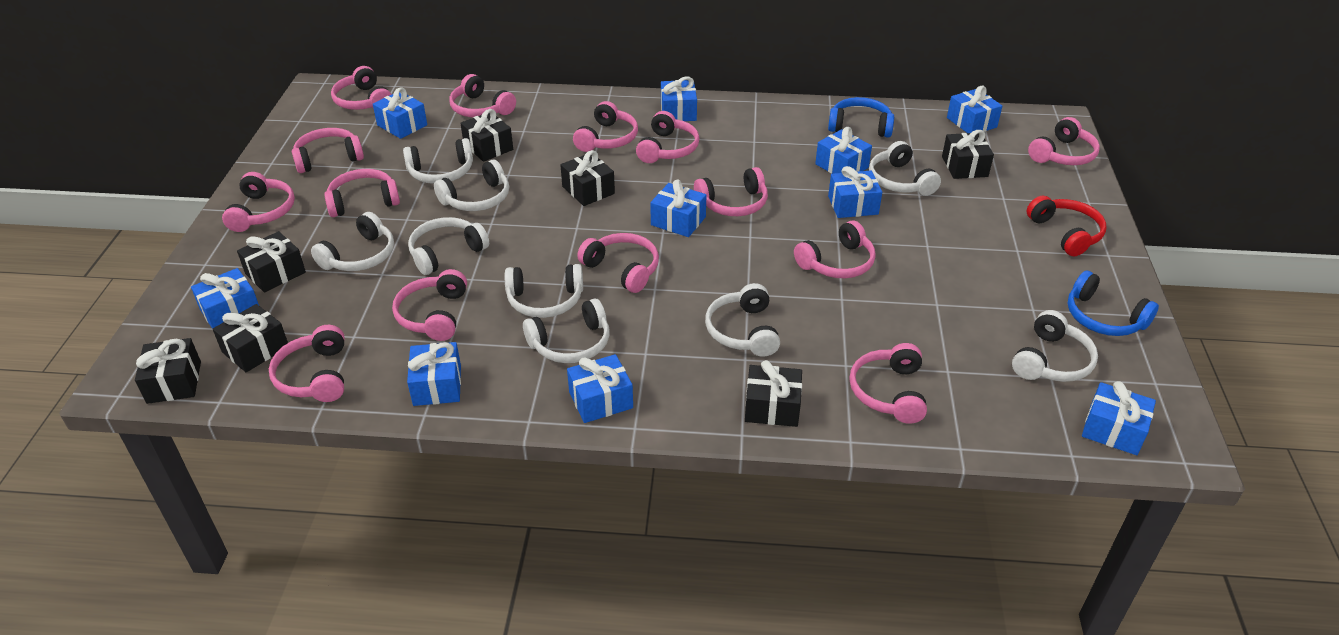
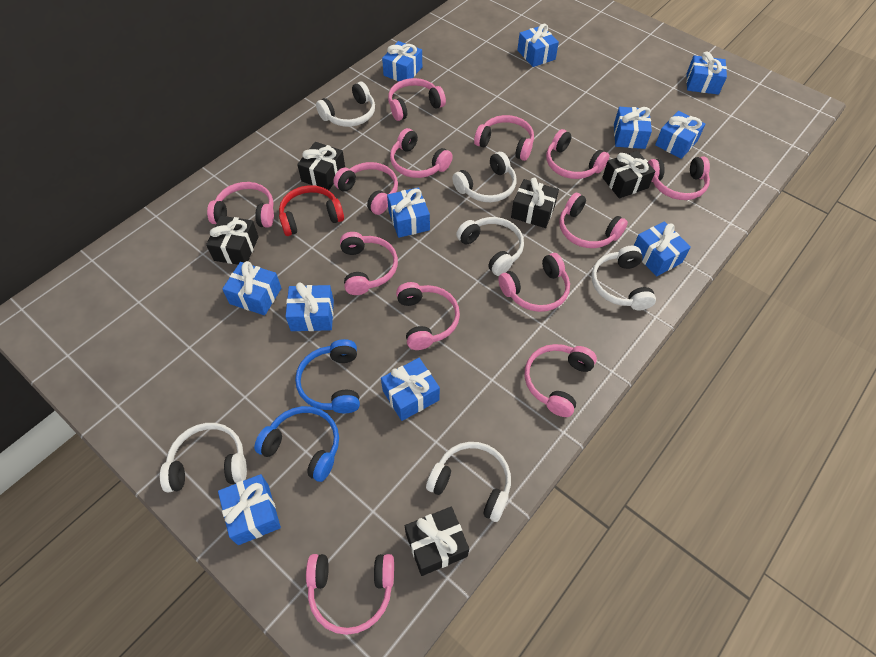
black gift: [135,338,201,404] [213,304,288,372] [237,231,306,293] [460,109,513,162] [561,150,615,206] [745,360,802,427] [942,130,994,179] = 7 -> [206,216,259,265] [297,142,345,190] [405,507,469,576] [511,178,559,228] [602,151,655,198] = 5
blue gift: [191,268,259,329] [373,87,427,139] [407,342,461,406] [567,354,633,423] [650,180,707,237] [661,76,697,121] [815,127,872,174] [828,166,882,218] [947,86,1002,133] [1082,381,1156,455] = 10 -> [218,474,281,545] [222,261,281,315] [285,282,334,331] [381,358,440,421] [382,41,422,81] [387,187,430,238] [517,24,559,67] [614,107,652,149] [634,221,691,276] [655,111,705,159] [686,52,727,95] = 11
pink headphones: [222,172,295,232] [269,325,344,402] [292,128,364,173] [324,169,400,217] [331,66,392,110] [392,269,467,341] [449,74,516,117] [573,101,638,152] [577,233,659,293] [636,111,700,163] [694,167,768,216] [794,220,876,278] [849,343,927,424] [1028,117,1100,165] = 14 -> [207,182,274,228] [306,554,394,635] [333,162,398,215] [340,232,398,295] [388,78,446,121] [390,128,453,178] [396,282,460,350] [474,115,534,161] [498,253,570,312] [525,344,597,417] [546,129,610,179] [559,193,628,248] [648,157,710,200] = 13
white headphones: [311,212,394,271] [403,138,473,184] [408,217,489,275] [434,160,509,211] [505,264,583,318] [523,298,609,363] [705,283,780,357] [869,141,941,196] [1012,310,1098,382] = 9 -> [160,423,247,493] [316,82,375,127] [426,442,511,522] [452,152,516,202] [456,217,524,276] [591,246,656,310] = 6

